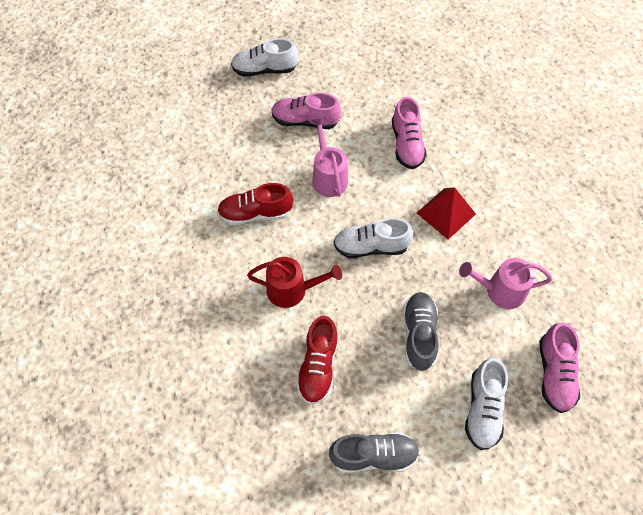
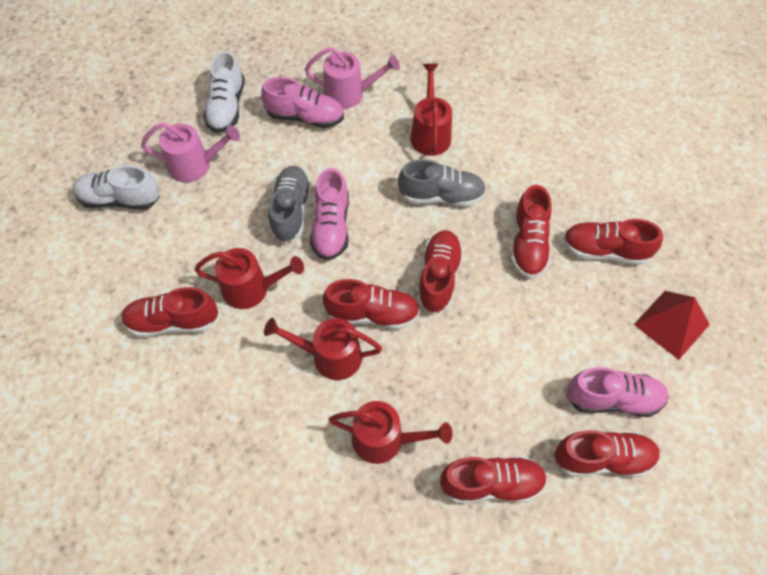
red shoe: [217,183,293,225] [296,316,338,405] = 2 -> [121,287,218,337] [323,279,420,329] [417,230,463,313] [440,456,547,504] [511,185,552,278] [555,430,660,477] [563,219,663,265] = 7
red watering can: [247,257,342,308] = 1 -> [195,248,304,309] [264,318,382,380] [329,401,453,464] [410,64,452,156] = 4
white shoe: [231,38,298,77] [334,218,413,258] [465,358,508,450] = 3 -> [73,165,160,210] [203,51,245,133] = 2

